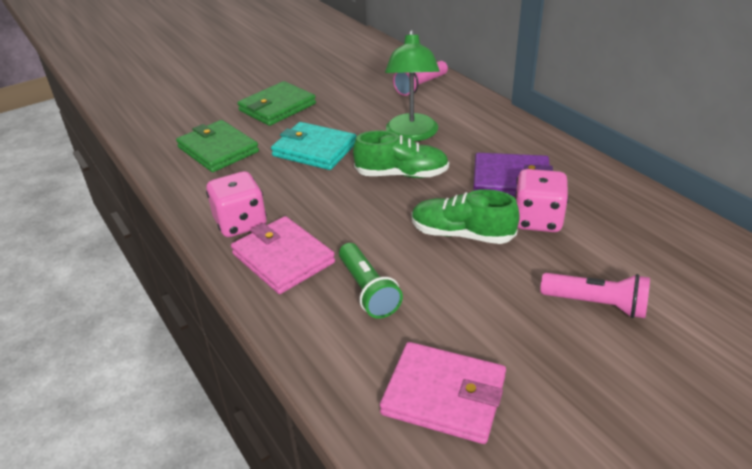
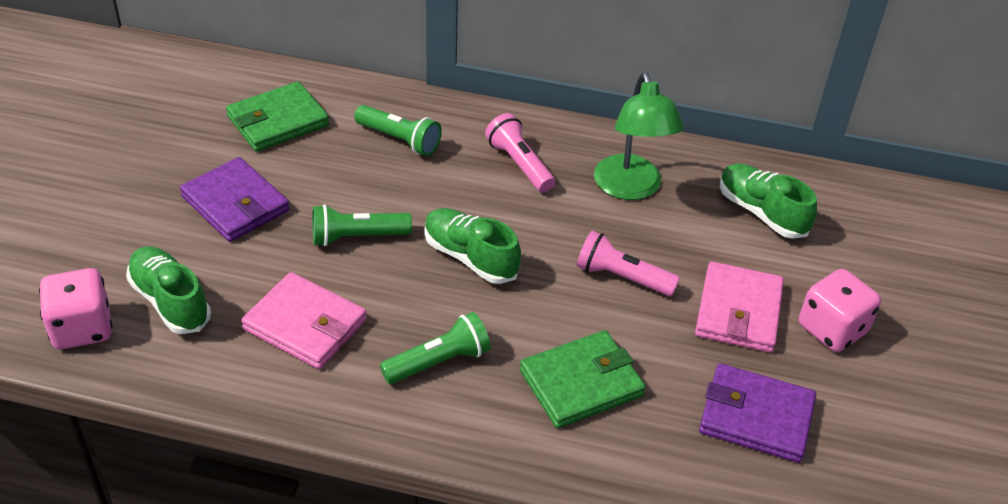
green flashlight: [339,243,403,319] = 1 -> [312,204,412,246] [354,105,442,156] [380,312,491,384] = 3
green shoe: [353,130,449,178] [412,189,520,244] = 2 -> [126,246,211,334] [424,208,521,284] [720,163,817,239] = 3
purple wallet: [473,153,553,197] = 1 -> [180,157,290,242] [699,363,816,463] = 2
turquoise wallet: [271,122,356,170] = 1 -> none = 0

